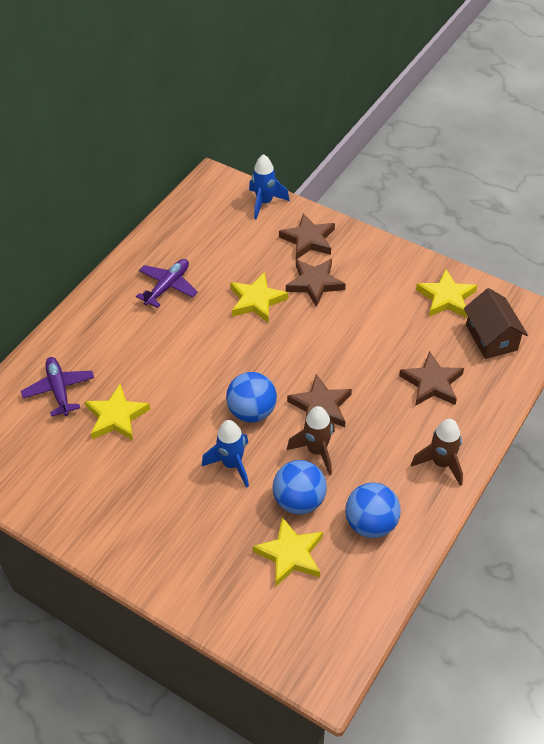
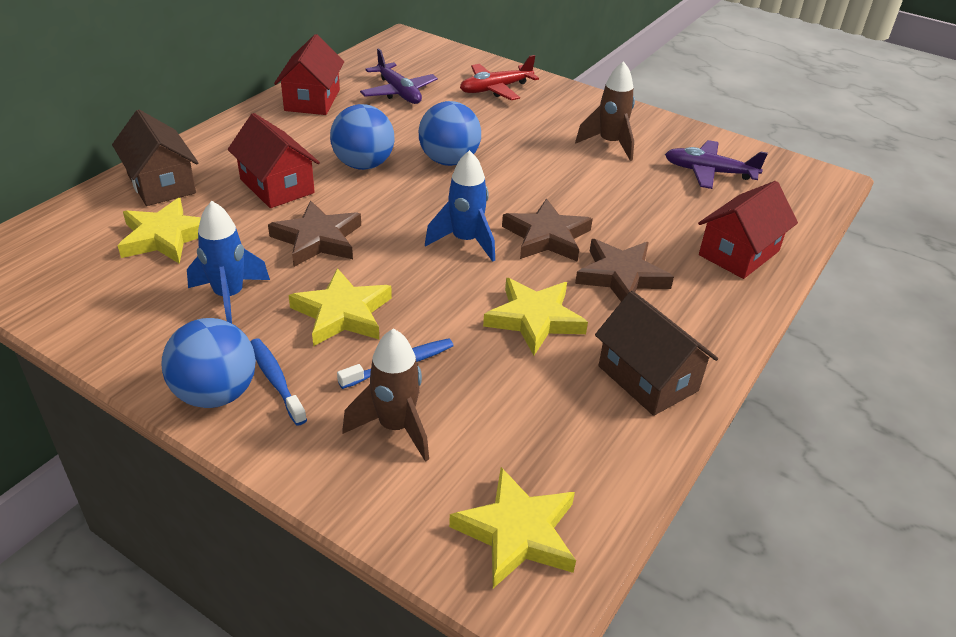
blue toothbrush: none = 0 -> [250,338,307,425] [337,338,454,389] = 2
brown house: [464,288,528,359] = 1 -> [112,110,198,206] [595,291,718,416] = 2
brown star: [279,213,335,259] [286,259,345,307] [287,374,352,427] [399,351,464,406] = 4 -> [268,201,361,267] [502,199,593,262] [575,239,674,302] = 3
red house: none = 0 -> [228,113,320,208] [274,34,344,115] [698,181,798,279] = 3
red plane: none = 0 -> [460,55,539,100] = 1

